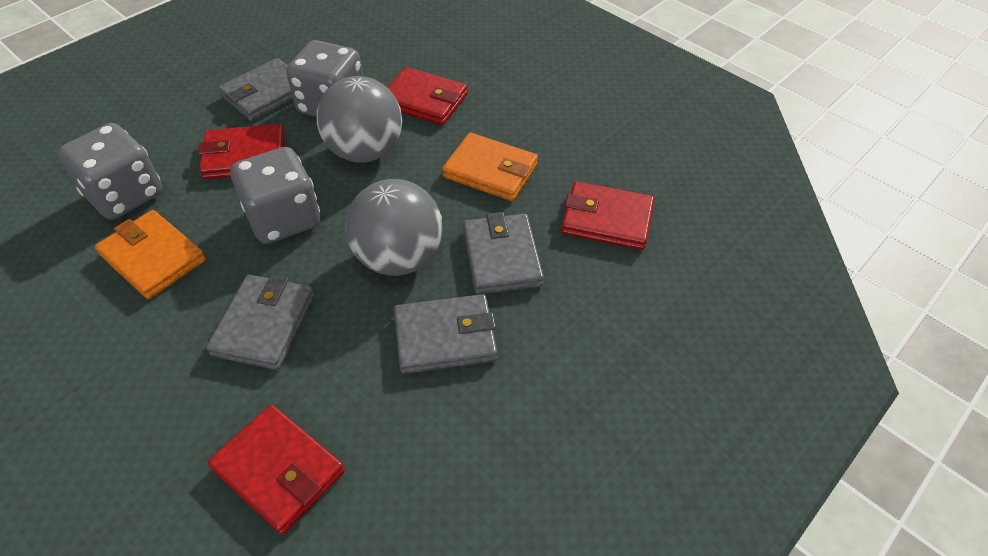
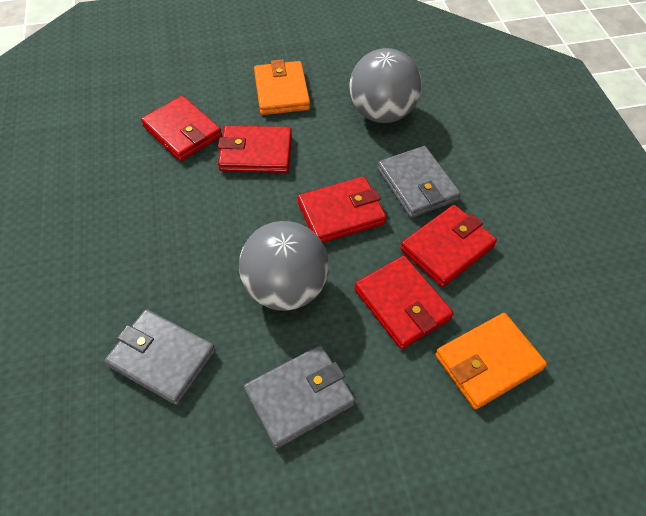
grey dice: [58,123,162,220] [230,147,320,244] [286,40,363,117] = 3 -> none = 0
grey wallet: [206,275,314,370] [218,58,293,121] [394,294,497,374] [463,212,544,294] = 4 -> [105,309,215,405] [244,345,355,449] [378,146,461,218] = 3
red wallet: [198,124,285,179] [208,405,345,534] [387,67,468,125] [561,181,655,250] = 4 -> [141,96,222,161] [218,126,292,173] [298,176,386,243] [354,256,454,349] [400,205,497,287] = 5

